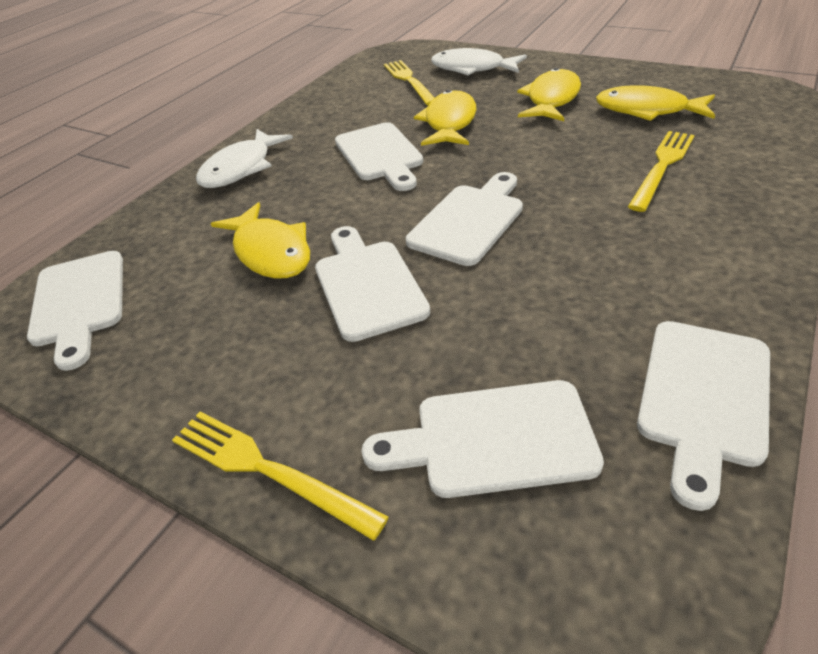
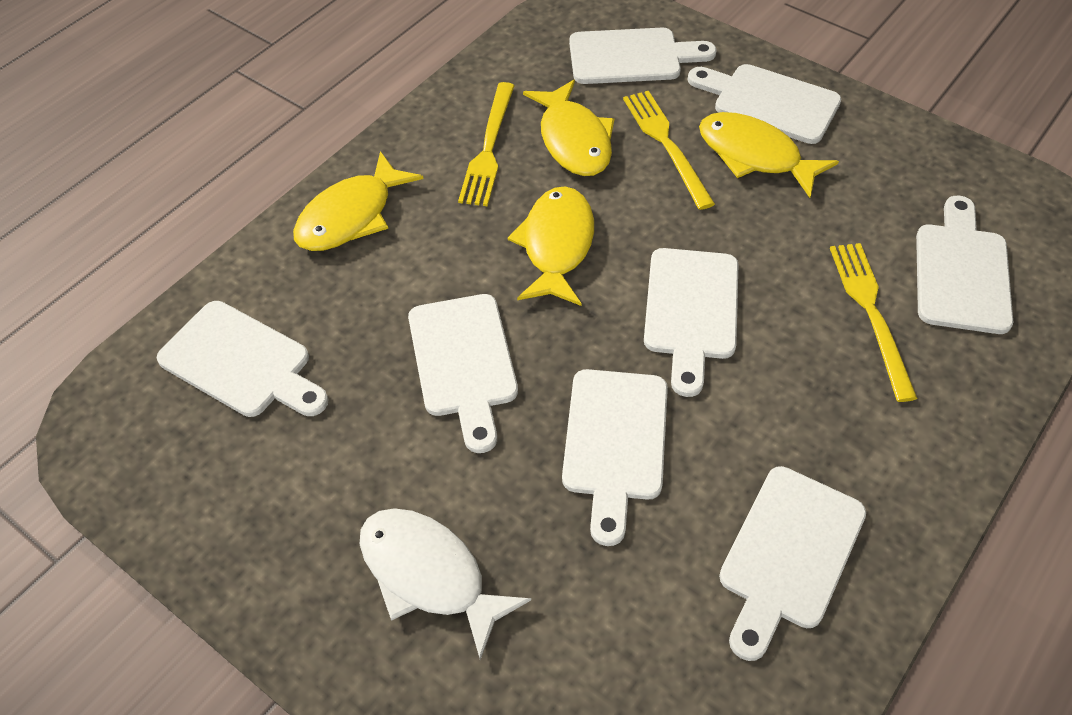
white cutting board: [27,251,123,371] [315,226,430,342] [335,122,423,191] [362,380,604,498] [406,172,523,266] [637,321,770,511] = 6 -> [157,301,328,417] [408,294,518,453] [562,369,668,546] [569,28,717,84] [644,248,739,397] [687,64,841,144] [719,466,866,661] [916,196,1013,334] = 8
white fish: [196,129,293,188] [431,48,527,75] = 2 -> [360,508,531,660] = 1

